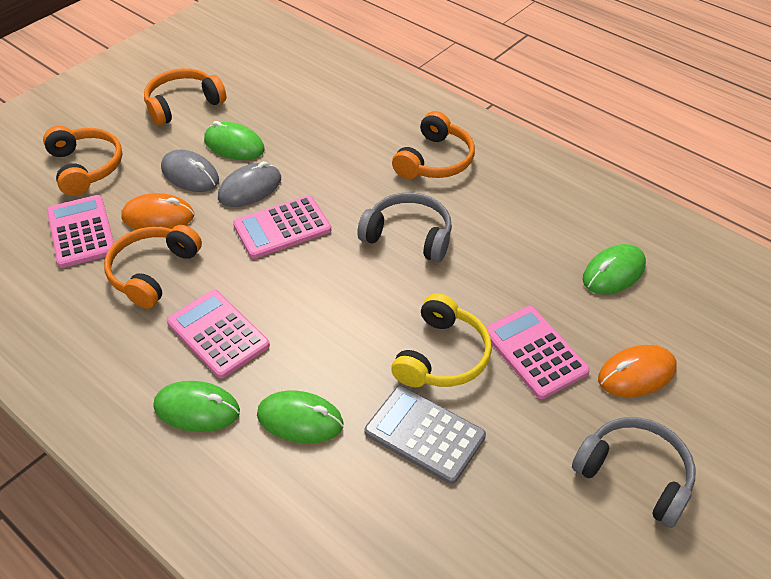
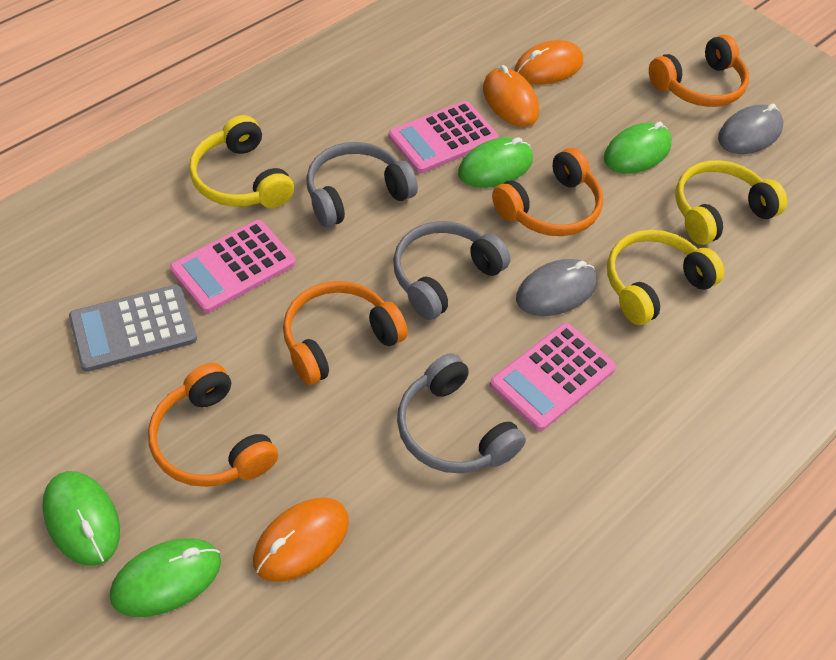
grey headphones: [357,192,452,262] [572,417,695,528] = 2 -> [306,142,418,228] [393,221,510,320] [397,353,526,473] = 3
orange mouse: [122,193,194,229] [598,345,677,397] = 2 -> [253,498,349,582] [483,65,539,127] [514,40,583,84] = 3
pink calculator: [47,195,114,268] [167,290,270,378] [233,195,331,259] [486,306,590,399] = 4 -> [170,220,296,313] [388,101,499,173] [490,323,616,431] = 3
yellow headphones: [391,293,492,387] = 1 -> [189,115,294,208] [607,230,724,325] [675,160,787,245] = 3

